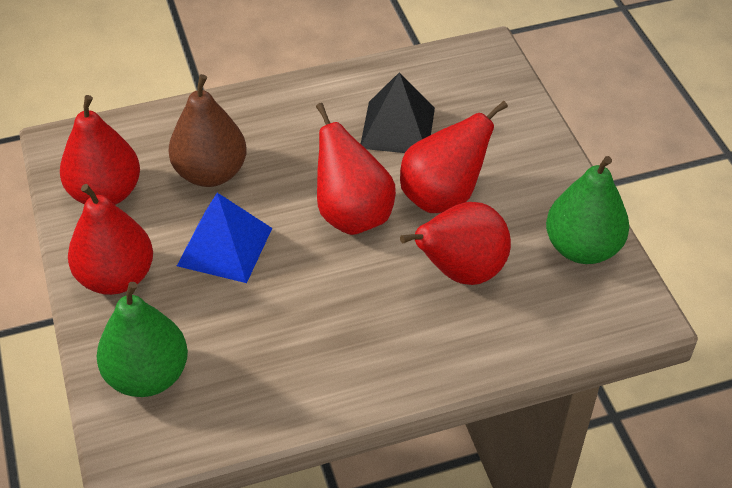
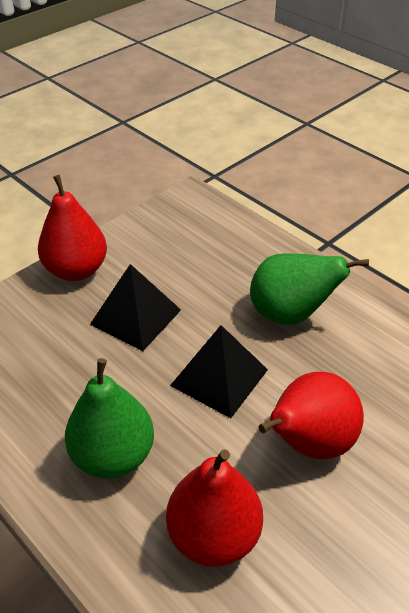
black pyramid: [361,72,435,153] = 1 -> [90,264,181,351] [170,325,268,418] = 2
blue pyramid: [177,193,272,283] = 1 -> none = 0
brown pear: [168,74,247,187] = 1 -> none = 0
red pear: [60,95,140,205] [68,184,153,295] [316,103,396,235] [400,101,508,213] [400,202,511,285] = 5 -> [38,175,107,281] [166,450,263,567] [258,372,364,459] = 3

